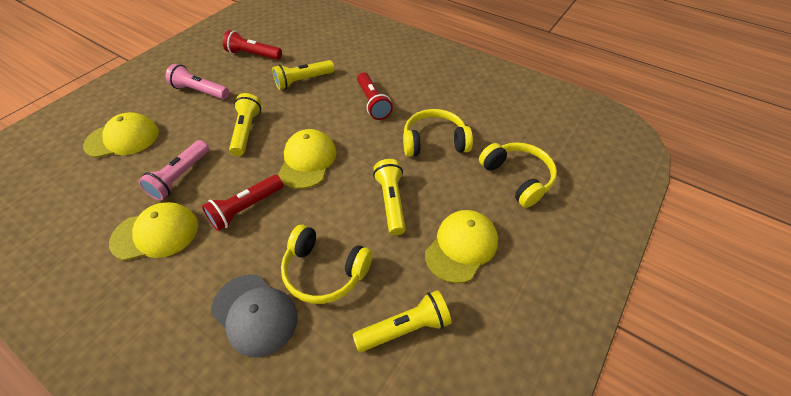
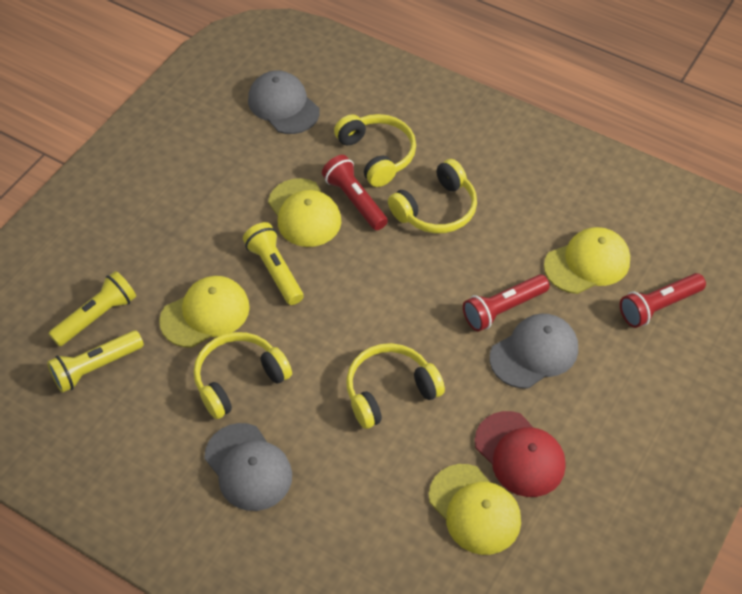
grey cap: [211,274,298,357] = 1 -> [205,423,292,511] [248,70,320,134] [490,314,578,388] = 3
pink flashlight: [138,140,209,201] [165,64,229,100] = 2 -> none = 0
red cap: none = 0 -> [475,411,566,497] = 1
yellow flashlight: [229,93,261,156] [272,60,335,90] [353,290,452,352] [373,159,406,235] = 4 -> [47,330,144,393] [48,271,136,347] [243,222,303,305] = 3
yellow headphones: [281,225,373,304] [403,109,473,157] [479,142,557,208] = 3 -> [194,332,292,419] [334,114,416,187] [346,343,445,429] [388,159,477,233] = 4

